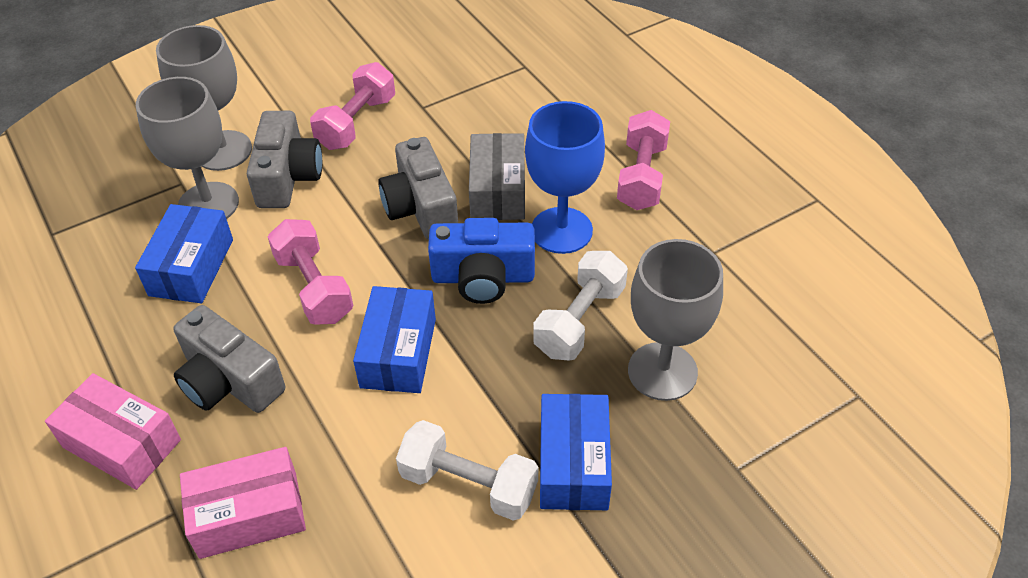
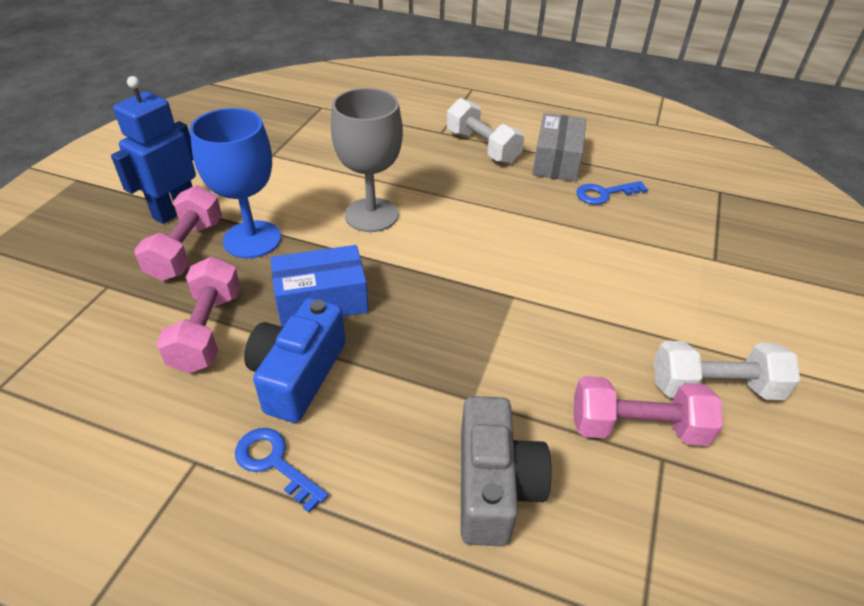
blue box: [135,204,233,303] [353,286,436,393] [540,394,612,510] = 3 -> [270,245,368,326] = 1
blue key: none = 0 -> [235,428,329,513] [576,181,648,205] = 2
blue robot: none = 0 -> [111,76,196,224] = 1
grey camera: [174,305,285,413] [247,111,322,208] [378,137,458,240] = 3 -> [461,396,551,546] = 1
grey goblet: [136,77,239,219] [156,25,252,171] [628,239,723,401] = 3 -> [331,88,403,232] = 1
pink box: [45,373,181,490] [180,447,306,559] = 2 -> none = 0

